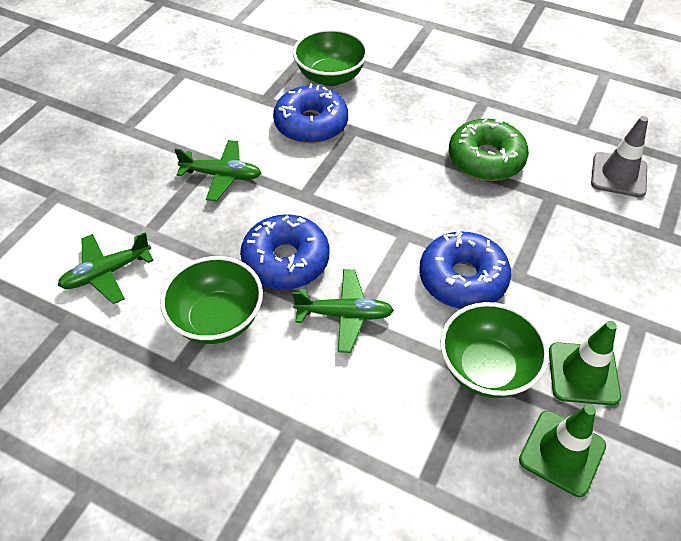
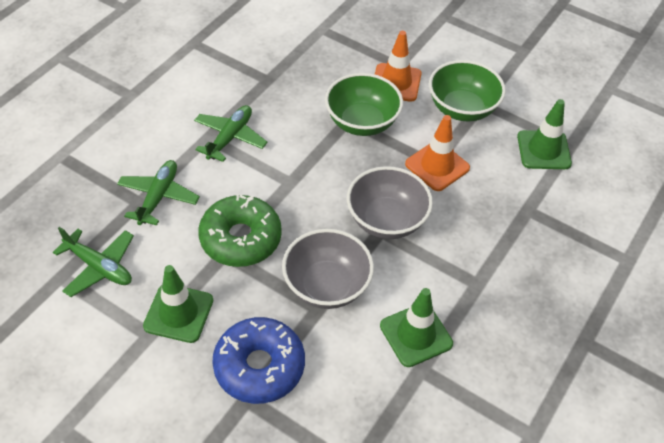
blue donut: [240,214,329,290] [273,83,348,144] [419,230,511,309] = 3 -> [212,317,305,404] = 1
green bowl: [160,256,263,344] [293,29,368,86] [440,302,549,398] = 3 -> [325,73,403,136] [429,60,506,122] = 2
green traffic cone: [519,405,606,497] [549,321,621,405] = 2 -> [143,265,213,343] [380,288,453,367] [517,99,572,169] = 3
grey bowl: none = 0 -> [282,229,374,309] [347,166,433,239] = 2
grey traffic cone: [591,116,648,198] = 1 -> none = 0
orange traffic cone: none = 0 -> [375,31,422,102] [405,115,470,191] = 2

